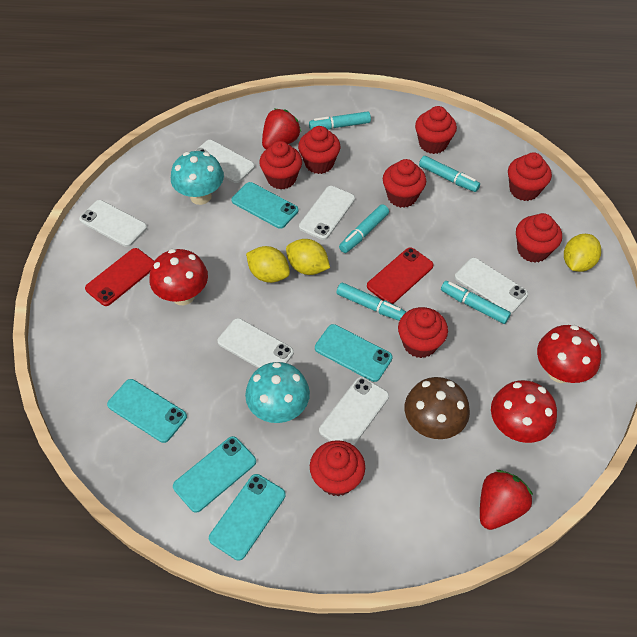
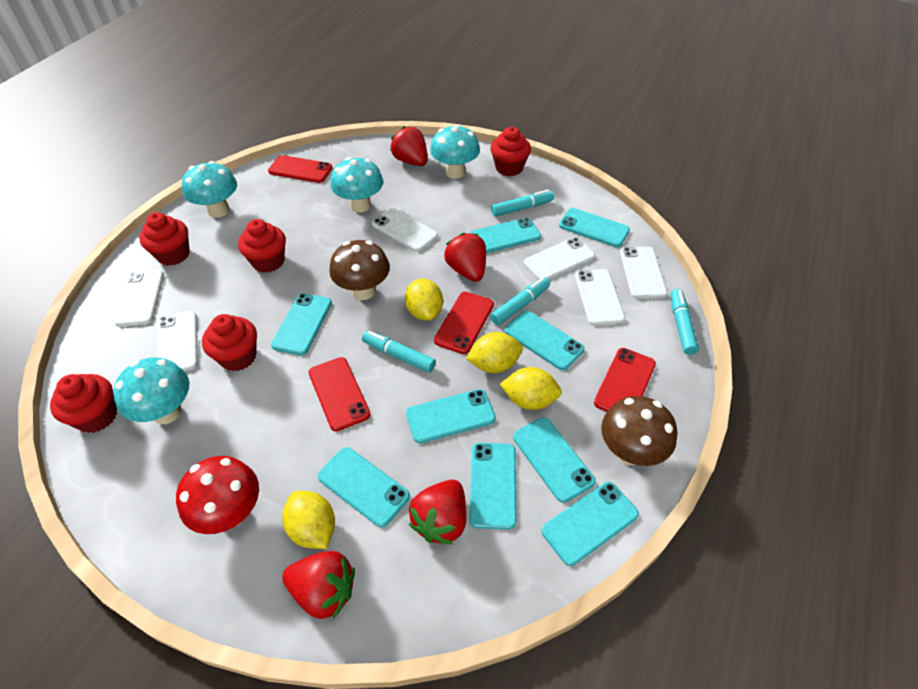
brown mushroom: [405,377,470,439] = 1 -> [329,240,390,300] [601,396,677,466] = 2
red cupcake: [259,141,302,190] [298,126,340,174] [310,440,365,496] [383,159,426,208] [398,307,448,358] [415,106,457,154] [508,152,552,201] [516,213,562,263] = 8 -> [50,374,117,433] [139,212,190,266] [202,314,257,371] [238,219,286,273] [490,127,531,176] = 5
red mushroom: [149,249,208,305] [491,380,557,443] [537,325,601,383] = 3 -> [176,456,259,534] = 1
red phone: [85,248,154,306] [367,247,434,304] = 2 -> [268,155,332,183] [309,357,371,431] [434,292,494,354] [594,348,656,412] = 4
red strawberry: [262,108,301,149] [480,470,533,530] = 2 -> [282,551,355,619] [390,126,427,166] [409,480,466,544] [444,233,486,282] = 4
turquoise marker: [309,111,371,130] [336,282,406,321] [339,204,389,253] [419,156,480,192] [441,281,511,324] = 5 -> [362,331,436,373] [490,277,550,325] [491,190,554,217] [670,289,699,355] = 4
turquoise mushroom: [171,151,224,205] [245,362,310,423] = 2 -> [113,358,189,424] [182,161,237,218] [330,157,383,213] [430,124,480,179] = 4
turquoise phone: [107,379,187,443] [173,436,256,513] [209,474,286,561] [231,182,298,229] [315,324,393,382] = 5 -> [271,293,332,355] [318,447,410,527] [406,389,496,444] [469,443,516,530] [470,218,541,253] [505,311,584,370] [513,417,596,503] [541,482,639,566] [559,208,630,247] = 9
yellow lemon: [246,246,290,283] [286,239,330,275] [564,234,601,272] = 3 -> [282,491,335,549] [405,279,443,321] [466,332,523,373] [500,367,562,410] = 4

